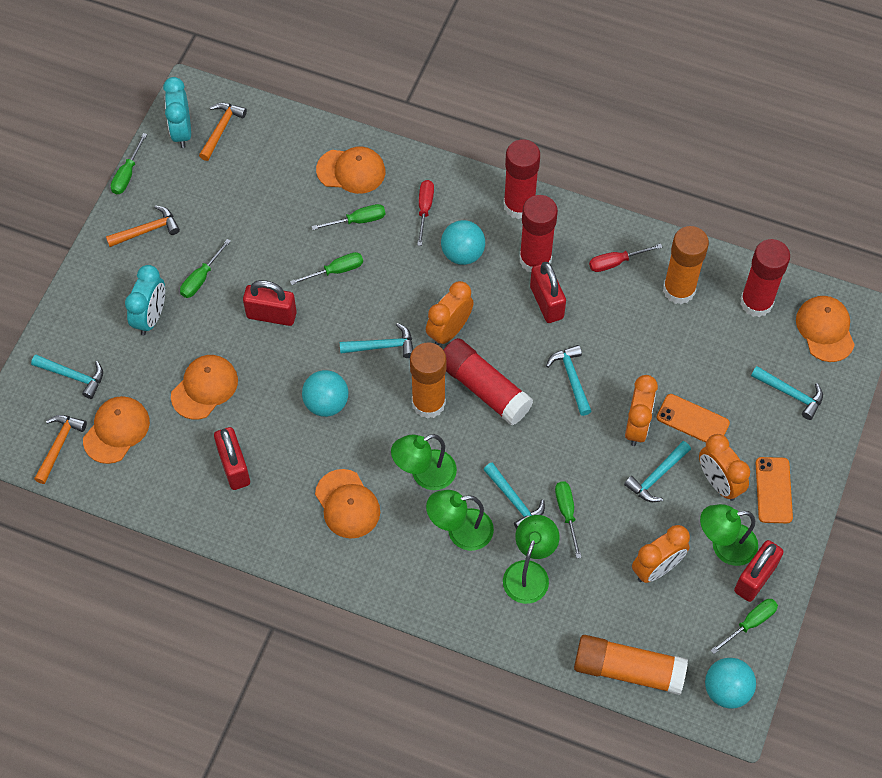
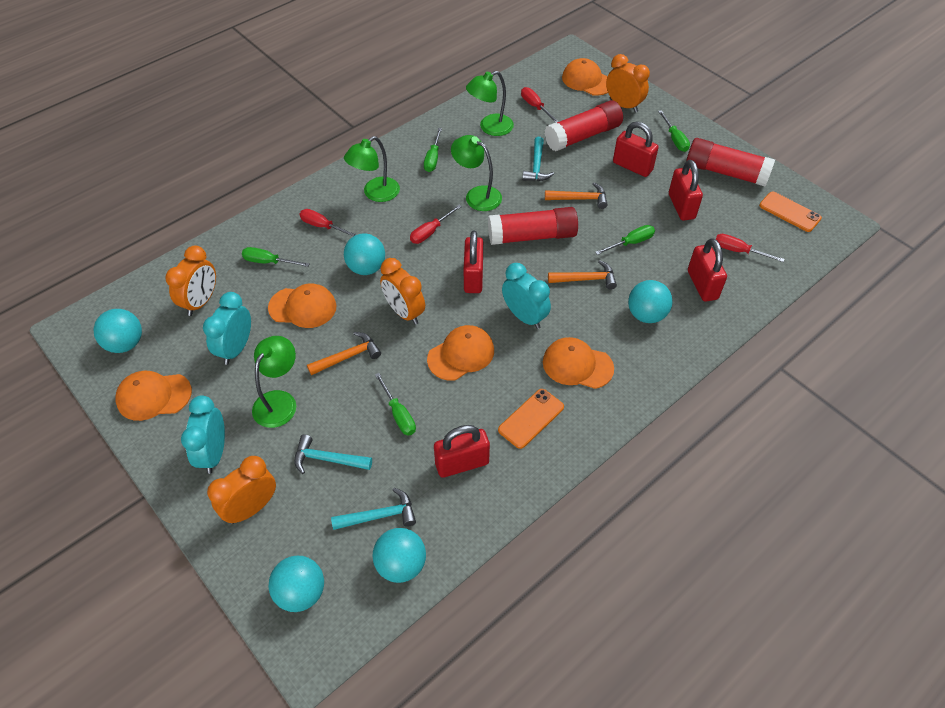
green screwdriver: [111,133,147,194] [180,239,231,298] [290,252,363,285] [311,204,385,230] [555,481,582,558] [710,599,778,654] = 6 -> [242,247,310,267] [375,373,416,435] [424,128,442,172] [595,225,655,255] [658,110,690,152] = 5
orange glue stick: [410,342,446,419] [574,635,688,695] [663,226,709,304] = 3 -> none = 0
red glue stick: [444,338,533,426] [503,139,540,219] [519,195,558,272] [740,239,790,317] = 4 -> [488,207,578,245] [545,100,623,152] [686,138,775,187] = 3
red padlock: [214,427,250,490] [243,280,297,326] [530,262,566,323] [734,540,784,602] = 4 -> [434,425,490,478] [464,231,483,293] [613,122,659,177] [669,160,703,221] [688,238,727,302] = 5
red screwdriver: [417,180,434,246] [589,244,662,272] = 2 -> [300,209,357,237] [410,205,462,244] [521,87,559,123] [715,234,785,262] = 4
turquoise ball: [302,370,348,417] [441,220,485,265] [705,658,756,709] = 3 -> [93,309,142,353] [268,556,324,612] [344,233,385,275] [372,528,426,583] [628,280,673,323] = 5
turquoise clock: [125,265,165,335] [163,77,191,148] = 2 -> [181,395,225,474] [203,292,251,365] [502,263,551,329] = 3
turquoise hammer: [31,354,103,399] [340,323,413,358] [483,463,545,529] [546,345,592,416] [624,441,691,502] [751,366,823,420] = 6 -> [294,435,372,474] [331,488,416,530] [522,137,554,181] = 3

